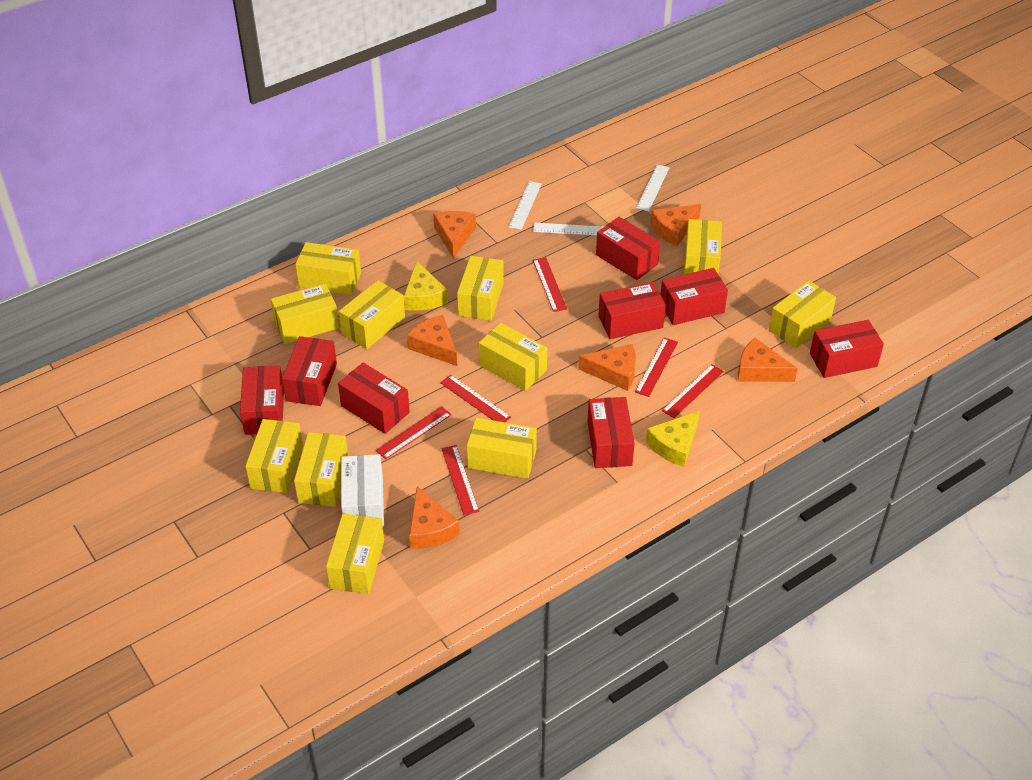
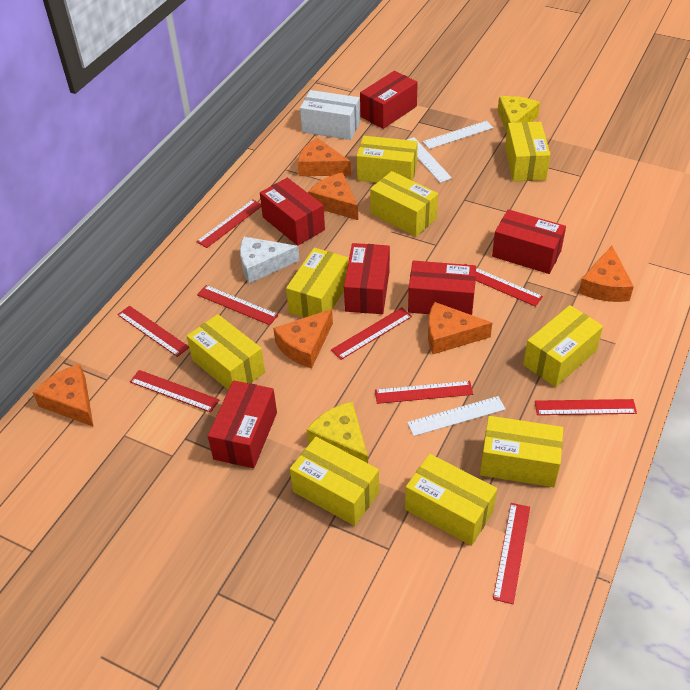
red box: [240,365,284,435] [282,336,337,406] [338,363,410,434] [587,397,635,468] [596,217,660,280] [598,282,666,339] [661,268,728,325] [810,320,884,378] = 8 -> [208,380,277,468] [260,178,325,246] [344,243,390,314] [360,71,418,129] [408,261,476,315] [492,209,566,274] = 6
red ruler: [376,406,452,459] [440,375,511,422] [441,445,479,515] [533,257,567,312] [635,338,678,397] [662,364,724,418] = 6 -> [118,306,189,357] [130,370,220,412] [196,199,261,248] [197,285,278,325] [331,307,412,360] [375,381,473,404] [465,264,543,307] [493,503,530,604] [535,399,637,415] = 9
white cheese: none = 0 -> [240,237,300,283] = 1
yellow box: [245,419,303,493] [271,284,339,344] [294,432,348,507] [295,242,361,295] [326,513,384,594] [339,280,405,349] [457,256,504,321] [467,418,537,479] [479,323,547,391] [684,219,722,275] [769,280,836,348] = 11 -> [187,314,265,390] [286,248,348,318] [290,437,379,526] [356,136,418,183] [370,171,438,237] [405,454,497,546] [480,416,563,487] [505,122,550,181] [523,305,603,387] = 9

